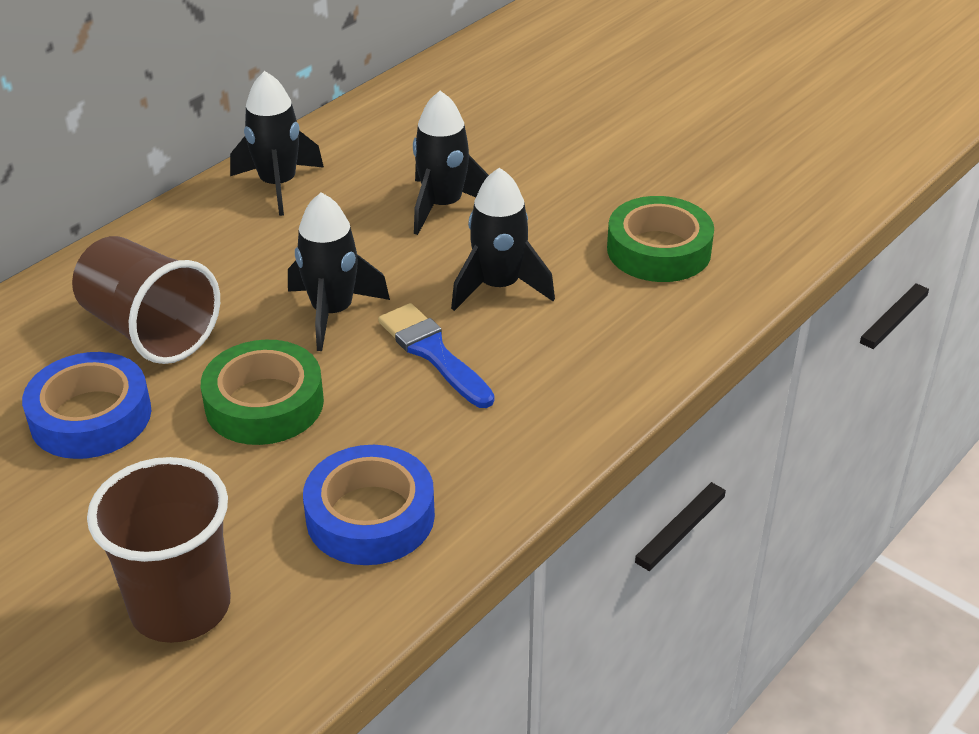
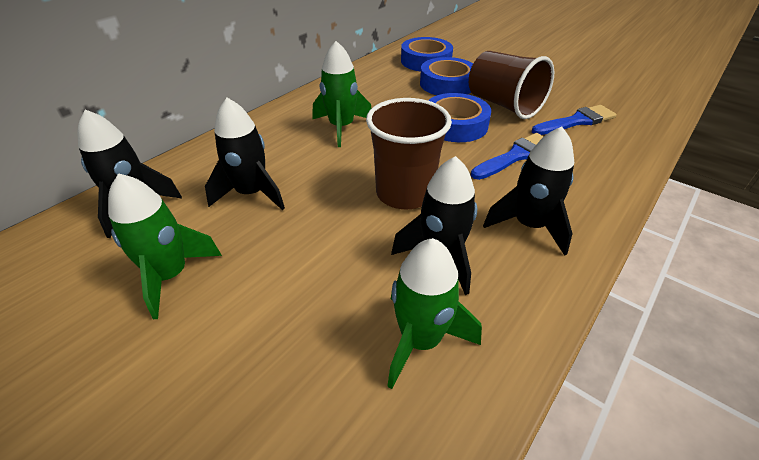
blue brush: [378,303,494,408] = 1 -> [471,133,544,180] [532,105,617,135] = 2
blue tape: [22,352,151,459] [303,445,435,565] = 2 -> [401,37,453,72] [420,57,473,95] [428,93,491,142] = 3
green rocket: none = 0 -> [108,173,222,319] [313,41,372,147] [387,238,482,389] = 3
green tape: [201,340,324,445] [607,196,714,282] = 2 -> none = 0

